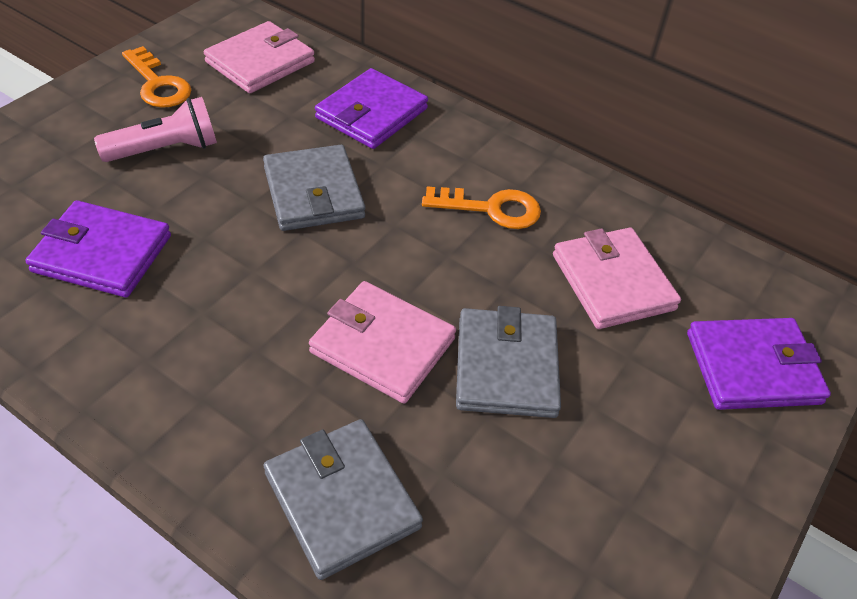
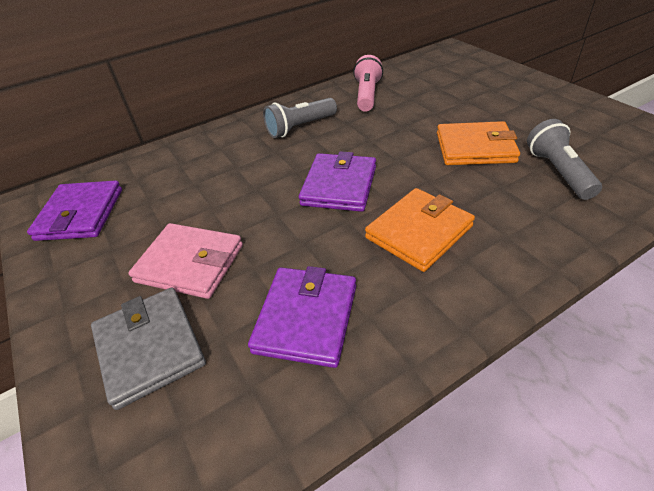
grey flashlight: none = 0 -> [263,98,337,138] [527,119,602,200] = 2
grey wallet: [263,145,365,231] [264,419,423,580] [456,306,561,418] = 3 -> [91,288,206,410] = 1
orange key: [122,46,191,108] [422,186,541,229] = 2 -> none = 0
orange wallet: none = 0 -> [365,188,475,272] [437,121,520,165] = 2
pink wallet: [204,21,315,93] [309,281,456,404] [553,228,681,329] = 3 -> [128,223,243,299] = 1

